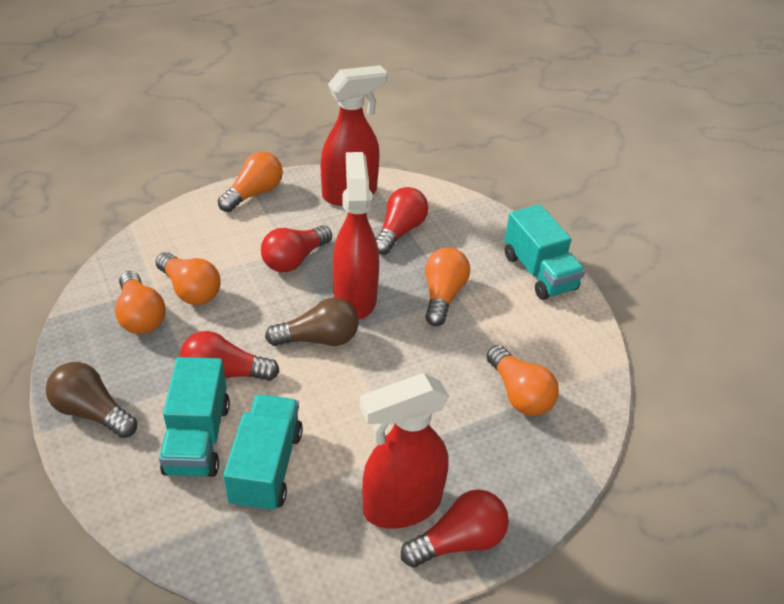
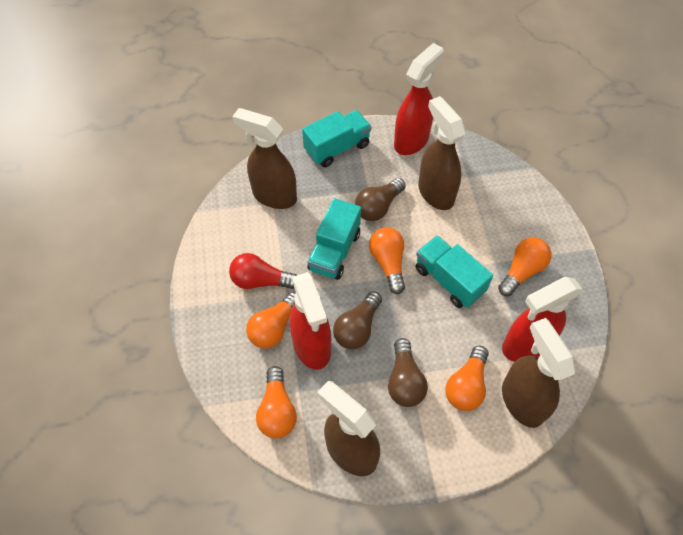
brown light bulb: [46,362,137,438] [265,298,359,346] = 2 -> [333,291,382,349] [355,178,406,221] [388,338,428,407] = 3
brown spray bottle: none = 0 -> [232,108,297,209] [317,381,380,476] [418,96,466,210] [502,318,575,428] = 4
red light bulb: [180,331,280,381] [261,225,332,272] [376,187,428,255] [401,489,509,568] = 4 -> [229,253,297,289] = 1

